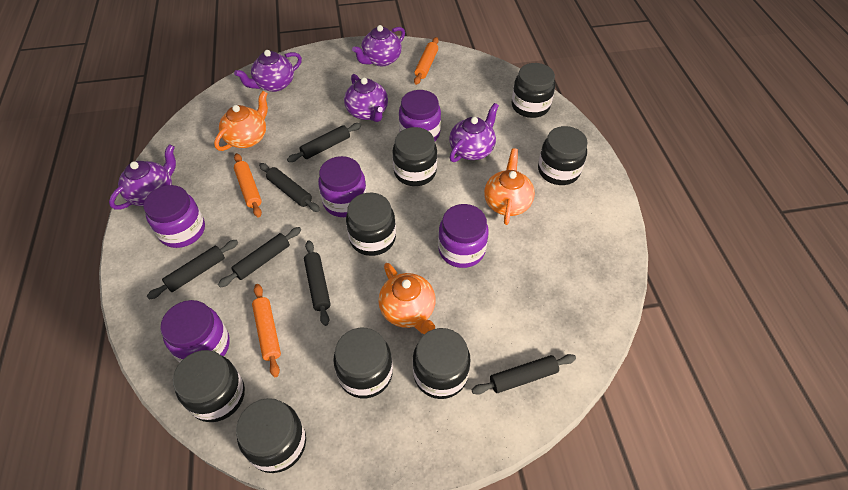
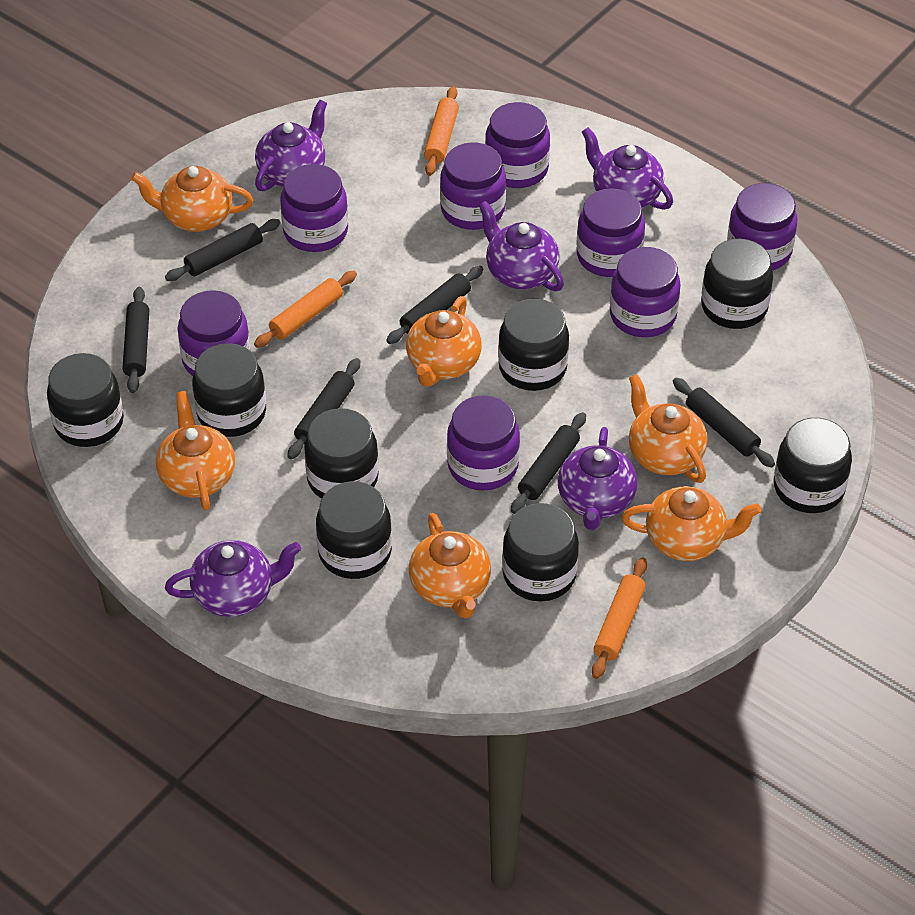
orange teapot: [214,91,268,151] [378,263,436,334] [484,148,535,225] = 3 -> [131,166,253,232] [156,391,235,510] [406,296,482,387] [409,513,491,619] [622,486,761,561] [629,374,707,483] = 6
purple jar: [143,185,205,248] [160,300,230,362] [318,156,367,217] [399,90,441,141] [438,204,489,268] = 5 -> [178,290,250,376] [280,164,348,252] [440,142,506,230] [447,395,520,491] [485,102,550,188] [577,188,645,277] [610,247,681,337] [727,183,798,270] = 8

